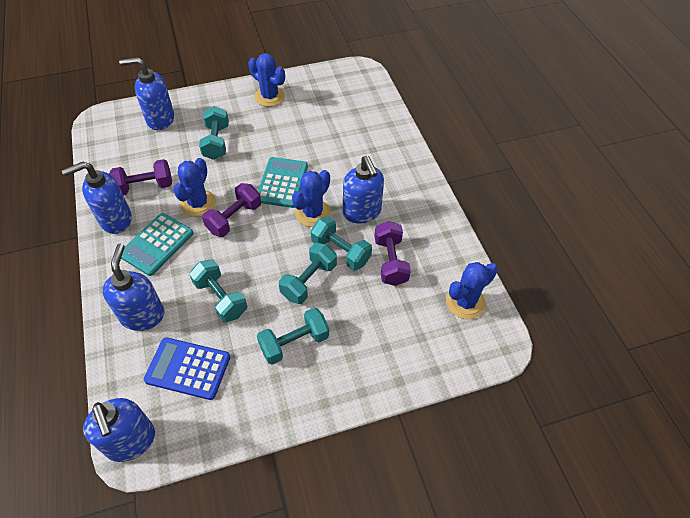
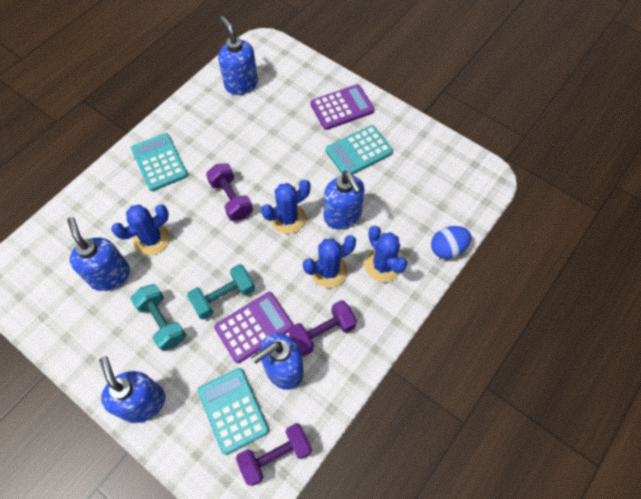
blue calculator: [144,337,230,400] = 1 -> none = 0
blue egg: none = 0 -> [431,226,471,259] = 1
purple calculator: none = 0 -> [214,292,293,363] [310,84,374,130] = 2
turquoise calculator: [121,213,194,276] [258,157,308,208] = 2 -> [131,133,188,191] [197,368,269,455] [326,125,393,175] = 3
turquoise dumbbell: [189,259,247,322] [199,106,229,160] [257,308,329,365] [279,243,337,304] [311,216,372,270] = 5 -> [131,284,186,351] [187,264,255,320] = 2

